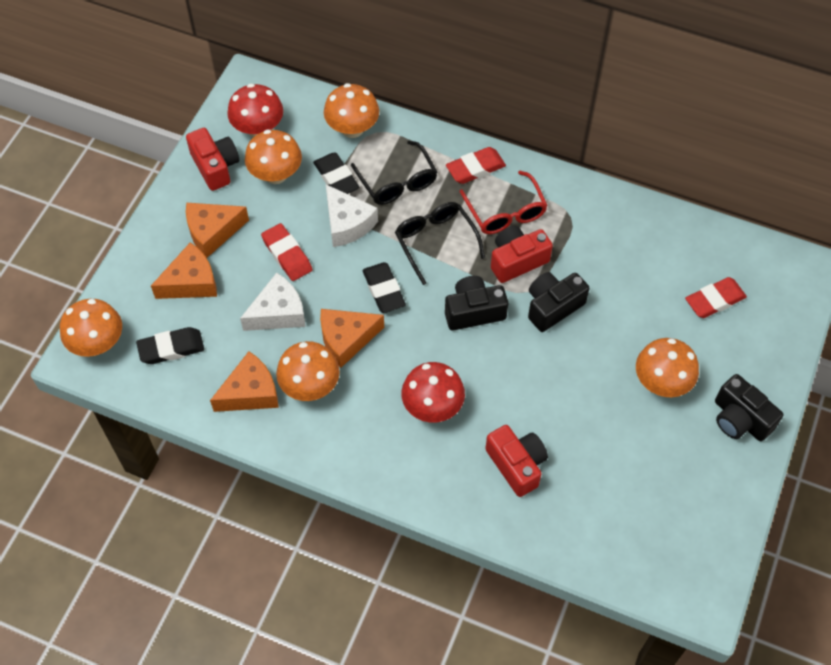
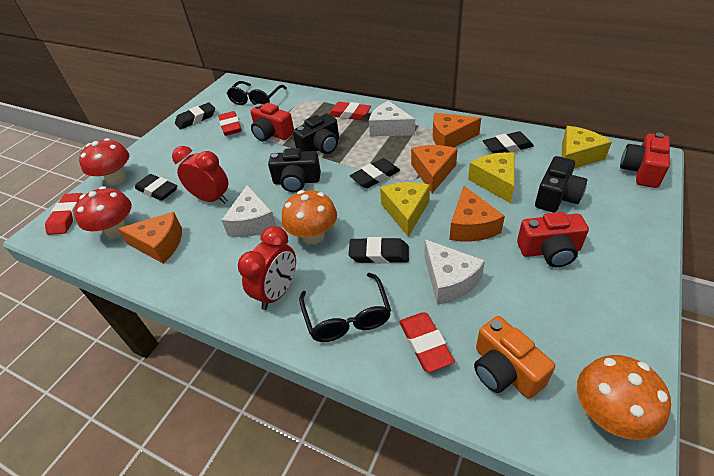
black eraser: [136,327,204,364] [313,152,360,194] [363,262,406,313] = 3 -> [135,174,177,201] [175,102,215,130] [348,237,409,264] [350,158,400,188] [483,131,534,154] = 5
orange camera: none = 0 -> [474,316,555,399] = 1
orange mushroom: [60,299,122,357] [245,130,302,184] [276,341,340,401] [324,83,379,138] [636,338,699,397] = 5 -> [282,190,337,244] [577,355,671,440] = 2
red clock: none = 0 -> [172,146,228,204] [238,226,296,310] = 2
red eraser: [261,223,312,281] [446,147,506,184] [685,277,747,318] = 3 -> [45,193,83,235] [218,111,242,136] [329,102,371,120] [399,312,455,372] = 4
red glasses: [459,171,548,234] = 1 -> none = 0
white cheese: [240,272,306,331] [326,184,378,247] = 2 -> [222,185,276,237] [369,101,415,137] [424,239,485,305] = 3
yellow cheese: none = 0 -> [380,182,430,237] [468,152,515,203] [562,126,612,168] = 3

